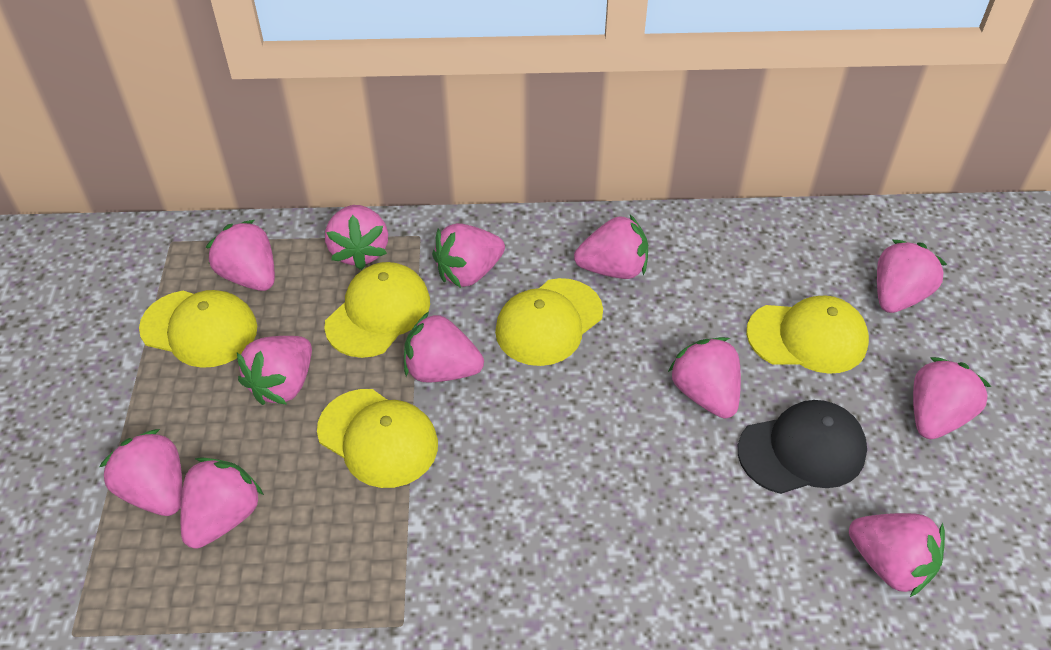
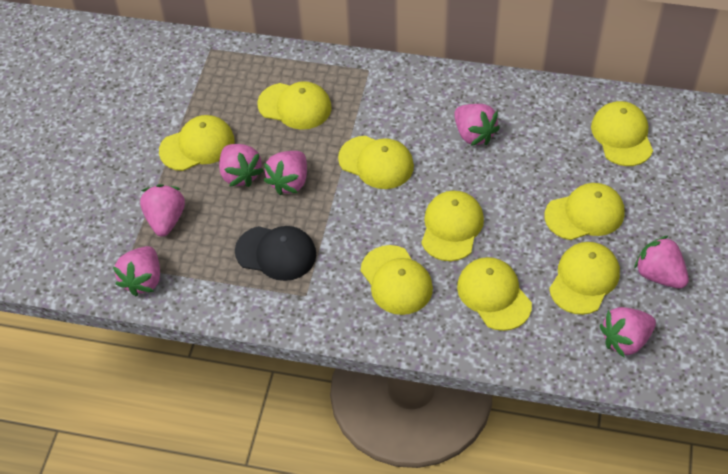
pink strawberry: [99,429,182,516] [180,457,264,549] [206,220,275,291] [237,336,312,405] [325,205,388,270] [404,312,484,383] [432,223,505,288] [574,215,648,279] [668,337,741,418] [849,513,945,598] [877,240,947,313] [913,357,991,439] = 12 -> [113,246,160,296] [140,184,185,237] [219,144,264,187] [264,151,307,195] [454,104,500,146] [600,307,656,357] [634,236,689,288] = 7
yellow cap: [139,290,257,368] [317,389,438,488] [324,262,430,358] [495,278,603,366] [746,295,869,374] = 5 -> [159,115,234,171] [257,81,332,130] [338,136,414,189] [361,245,433,315] [421,191,484,261] [457,257,532,331] [545,183,625,240] [549,242,620,315] [591,101,653,166] = 9

